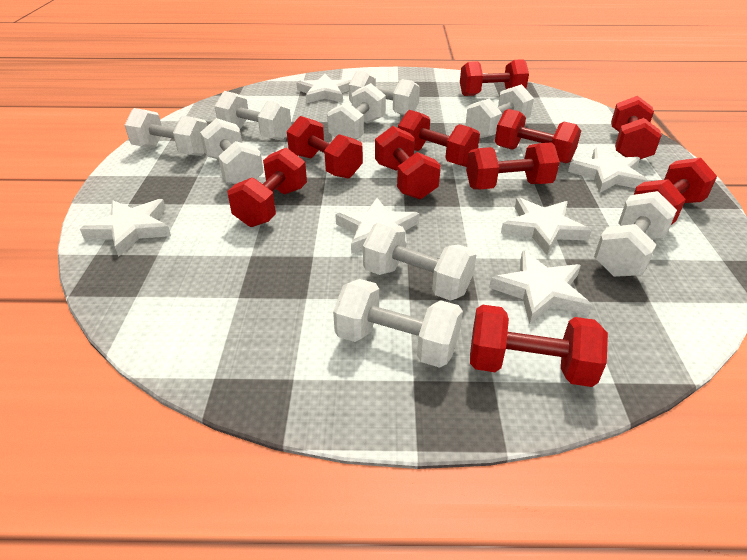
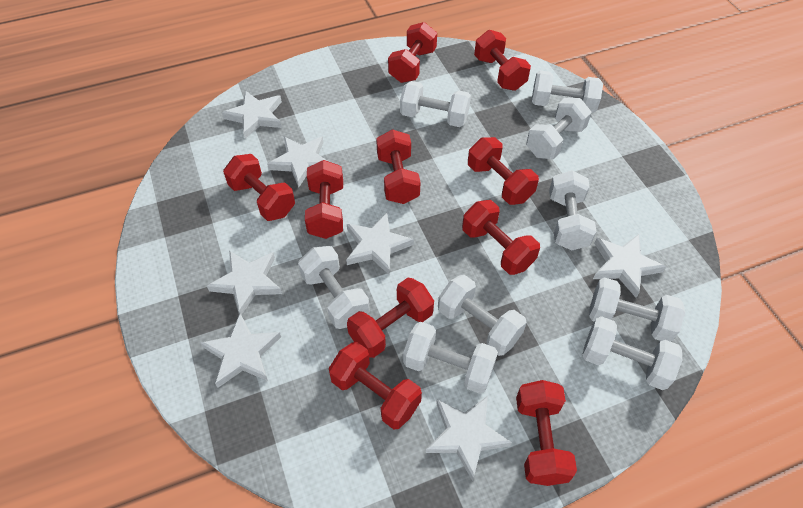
white star: [80,199,171,257] [296,74,351,103] [335,198,420,254] [489,251,592,324] [501,198,592,256] [568,148,648,193] = 6 -> [201,314,281,388] [207,251,282,315] [222,91,282,139] [267,136,327,188] [346,213,414,274] [426,396,512,481] [593,234,666,298] = 7

